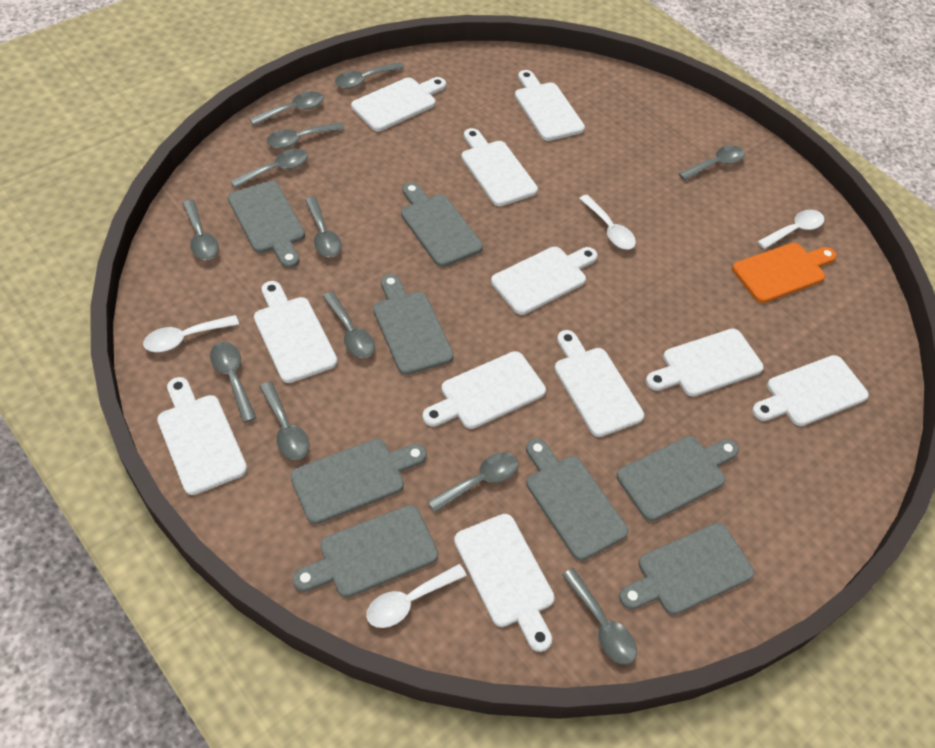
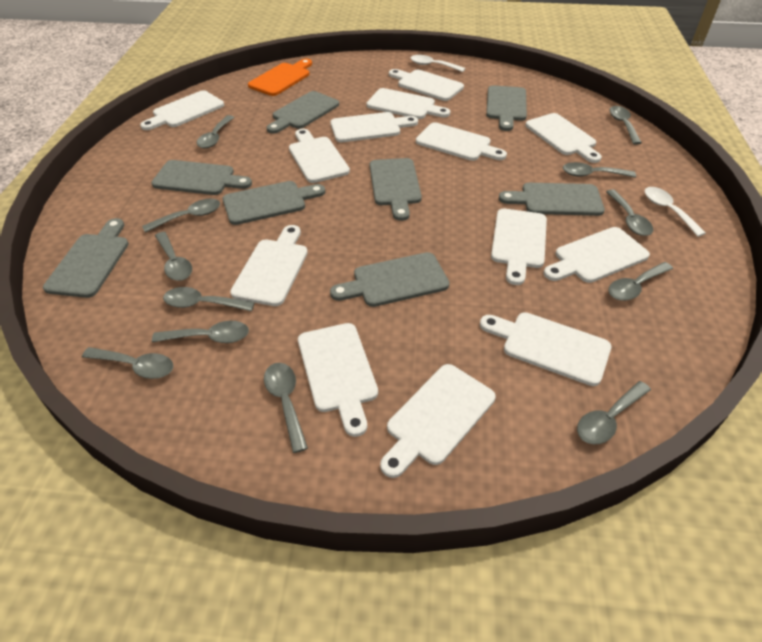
white cutting board: [157,377,247,495] [254,281,337,383] [351,77,446,131] [422,351,546,429] [454,514,555,652] [461,128,538,206] [491,247,598,315] [515,70,585,141] [554,330,644,437] [646,329,764,396] [752,355,869,426] = 11 -> [140,90,224,130] [230,225,308,306] [289,129,350,183] [298,323,378,437] [330,112,418,142] [366,88,450,119] [380,364,496,478] [389,69,464,101] [416,122,507,161] [480,312,611,386] [491,209,547,285] [525,113,602,163] [544,227,650,283] = 13
white spoon: [143,315,239,352] [366,564,467,628] [579,195,636,250] [757,209,824,249] = 4 -> [411,55,465,72] [645,187,706,237] = 2

